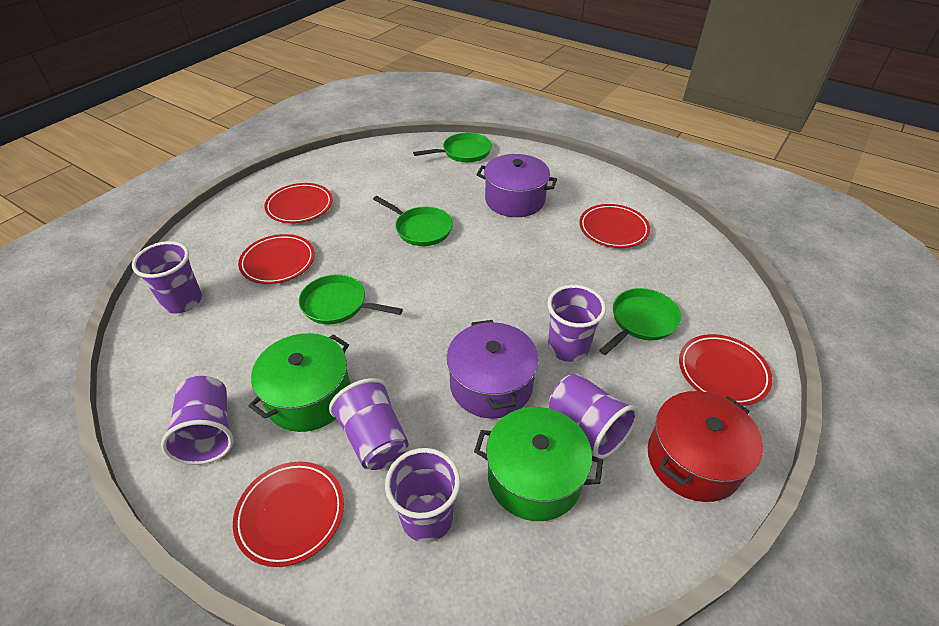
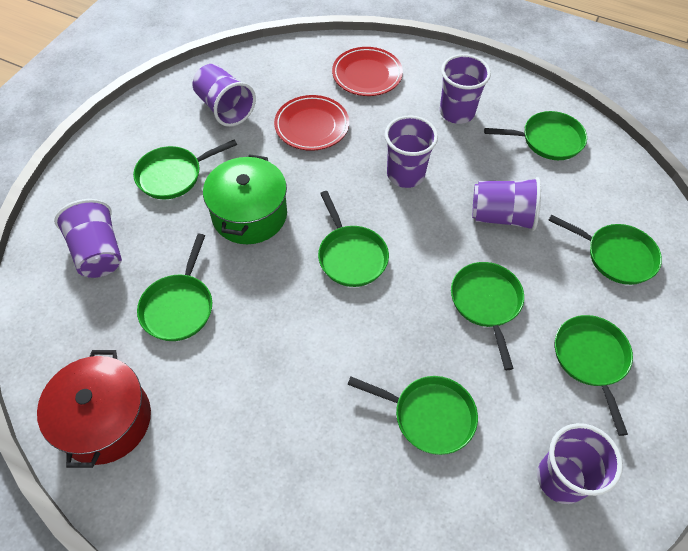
green pan: [299,274,403,324] [373,196,453,246] [413,133,492,162] [599,288,681,355] = 4 -> [133,140,237,199] [137,234,212,341] [318,191,389,287] [347,376,478,455] [451,262,524,370] [484,111,587,160] [548,214,662,285] [555,315,633,436] = 8
green pot: [249,333,350,432] [474,407,603,521] = 2 -> [203,154,287,244] = 1
purple pot: [447,320,539,419] [477,154,557,217] = 2 -> none = 0
red plate: [233,461,344,567] [238,234,315,284] [264,183,333,223] [579,204,650,248] [679,334,773,406] = 5 -> [274,95,349,151] [332,47,403,96] = 2

